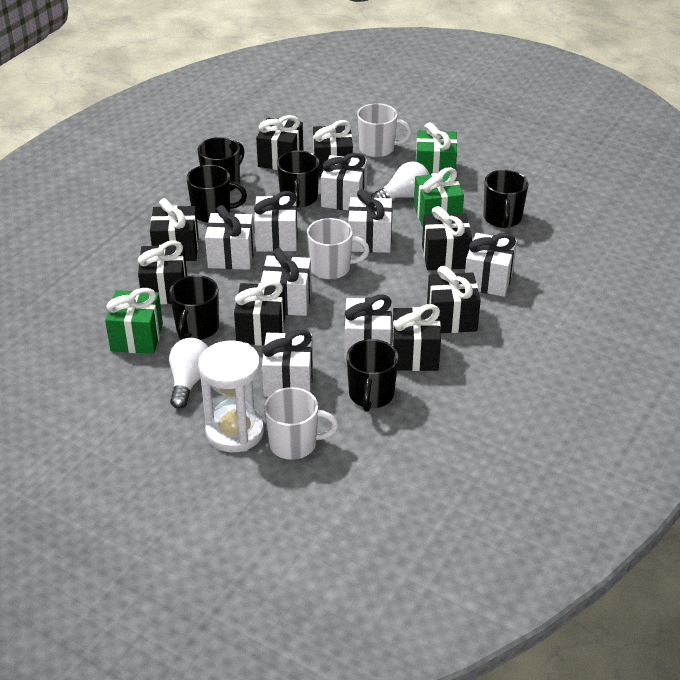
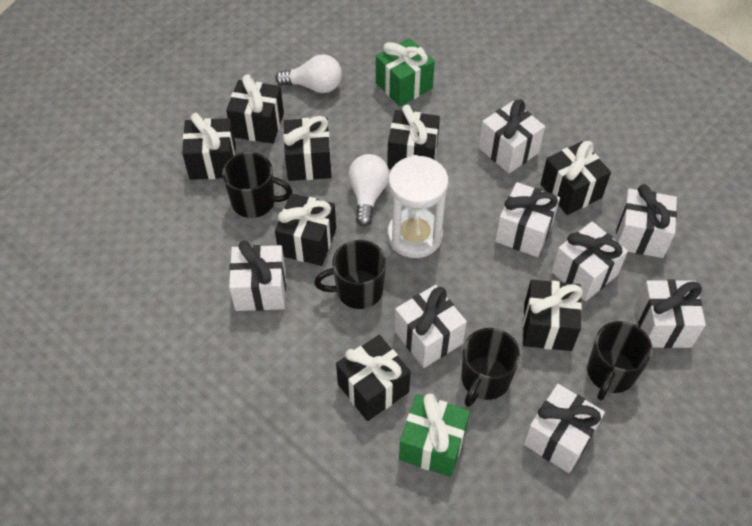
black mug: [169,275,219,340] [186,165,247,223] [198,137,244,191] [277,150,319,208] [347,339,398,412] [483,170,528,228] = 6 -> [222,152,292,218] [314,240,386,309] [461,328,521,407] [587,321,653,401] = 4
green gift: [105,288,163,354] [414,167,464,227] [416,122,457,174] = 3 -> [376,38,435,106] [399,394,470,477] = 2
white mug: [264,387,339,460] [307,218,370,280] [357,103,412,157] = 3 -> none = 0

